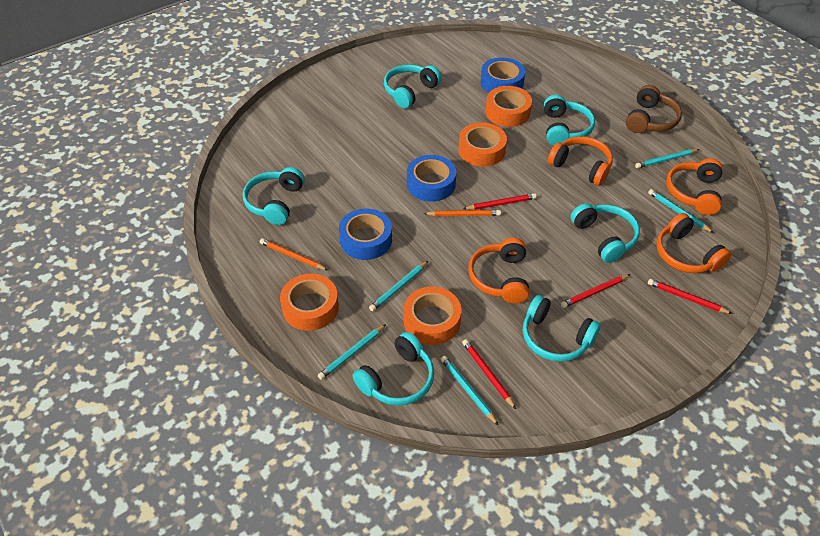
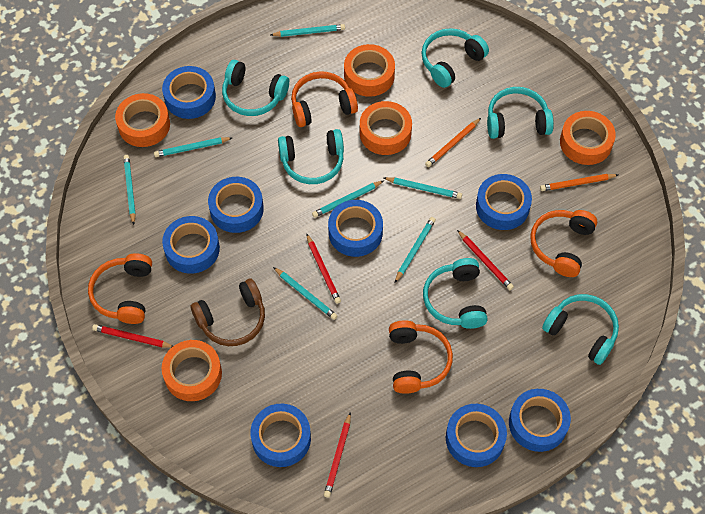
blue tape: [339,209,392,260] [407,155,456,202] [480,57,525,93] = 3 -> [162,66,216,119] [162,216,220,273] [208,177,264,233] [251,404,311,467] [328,200,383,257] [446,404,507,467] [476,174,532,230] [509,389,571,452] = 8
orange tape: [280,274,339,331] [404,287,461,345] [458,122,507,167] [485,86,532,127] = 4 -> [115,93,170,147] [162,340,222,401] [344,44,395,97] [360,101,412,155] [560,111,616,165] = 5
turquoise pencil: [318,324,386,380] [369,261,428,311] [441,356,499,426] [635,149,699,168] [648,189,714,233] = 5 -> [123,155,136,225] [154,137,232,157] [270,24,345,37] [273,267,338,320] [312,181,383,218] [384,177,462,199] [395,217,436,283] = 7

